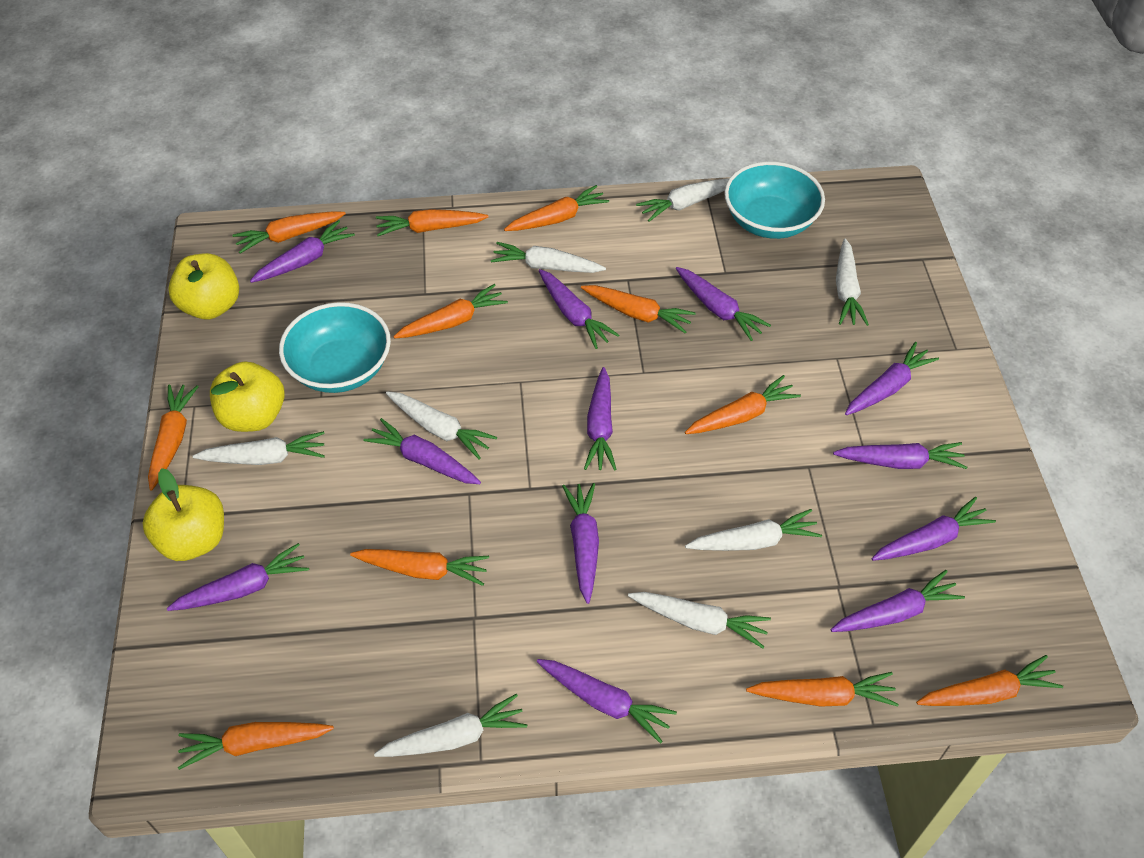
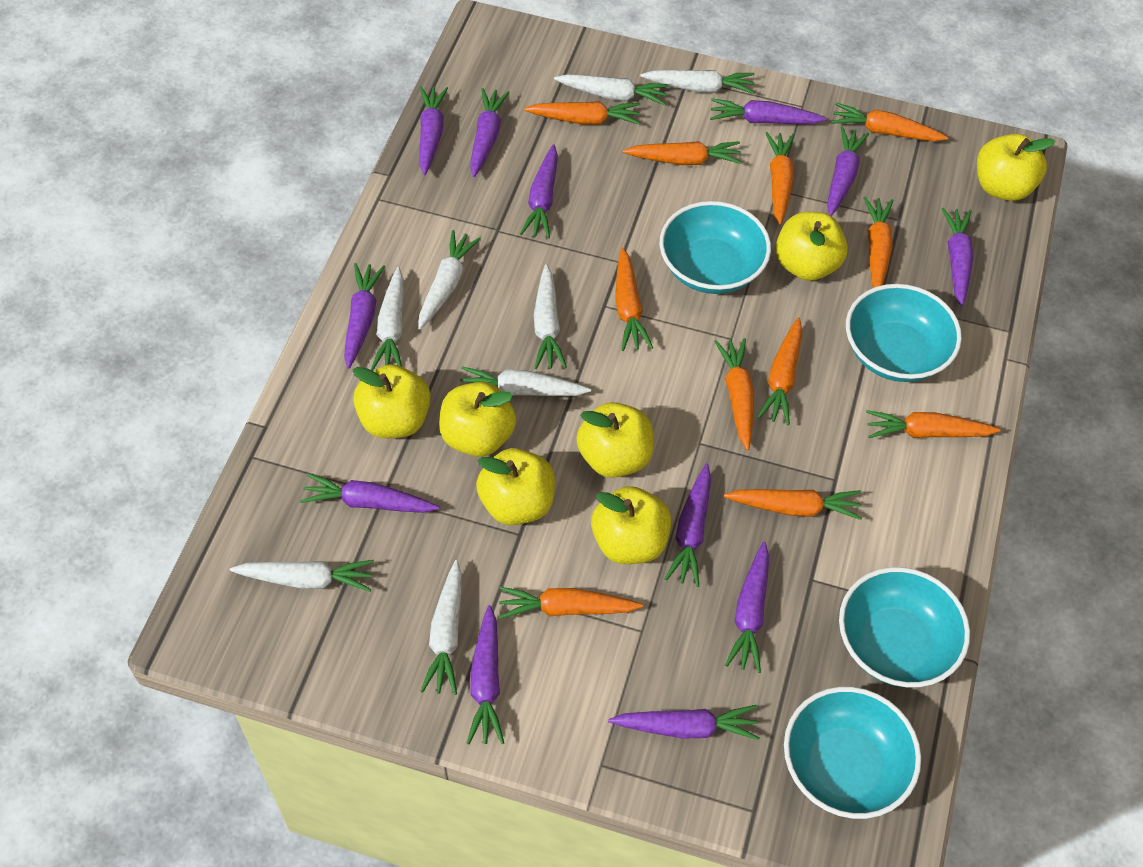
turquoise bowl: [279,302,391,393] [724,161,825,239] = 2 -> [660,201,771,294] [784,687,921,819] [839,567,970,687] [846,284,962,382] = 4
yellow apple: [142,468,224,561] [168,253,239,319] [210,361,285,432] = 3 -> [352,364,431,438] [439,382,516,457] [476,448,555,525] [576,402,654,478] [591,486,671,564] [776,212,848,281] [977,134,1055,201] = 7

